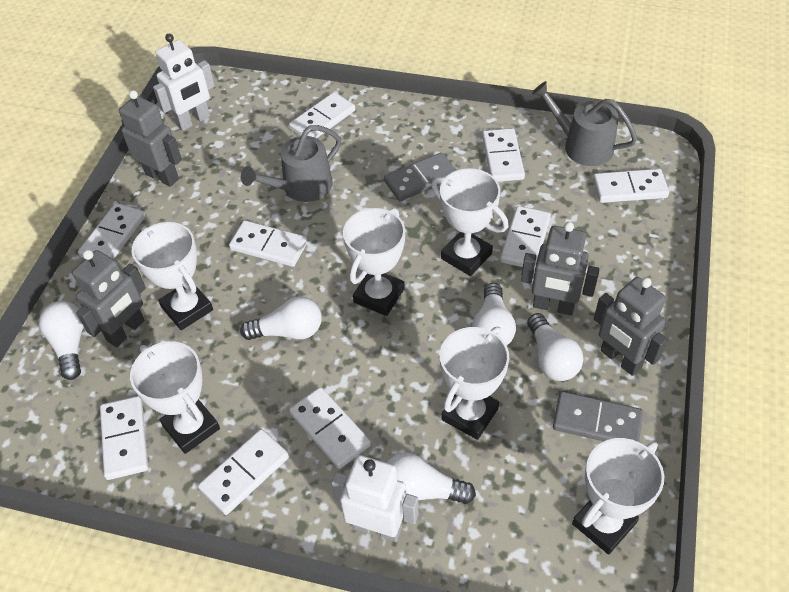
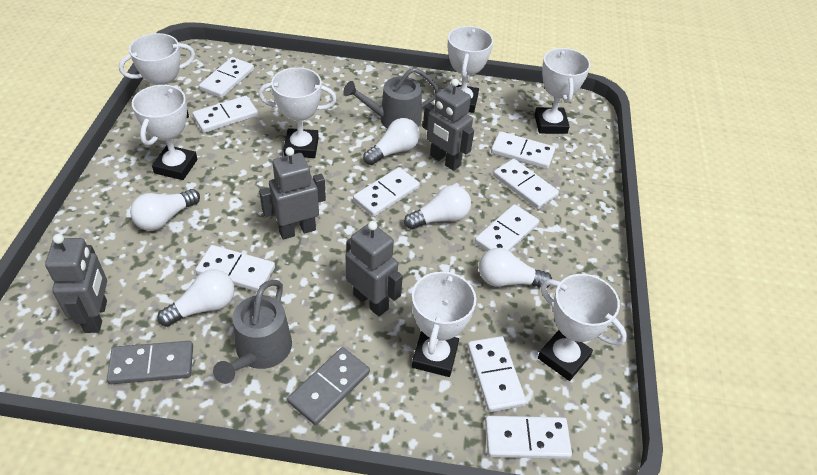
white robot: [153,34,215,131] [331,455,419,542] = 2 -> none = 0
white trophy: [130,341,220,454] [132,222,213,330] [343,208,405,316] [432,168,508,276] [440,327,509,440] [572,438,664,555] = 6 -> [119,33,195,118] [132,85,198,180] [259,67,337,158] [412,269,476,377] [448,26,493,113] [534,48,591,134] [538,274,627,381] = 7

